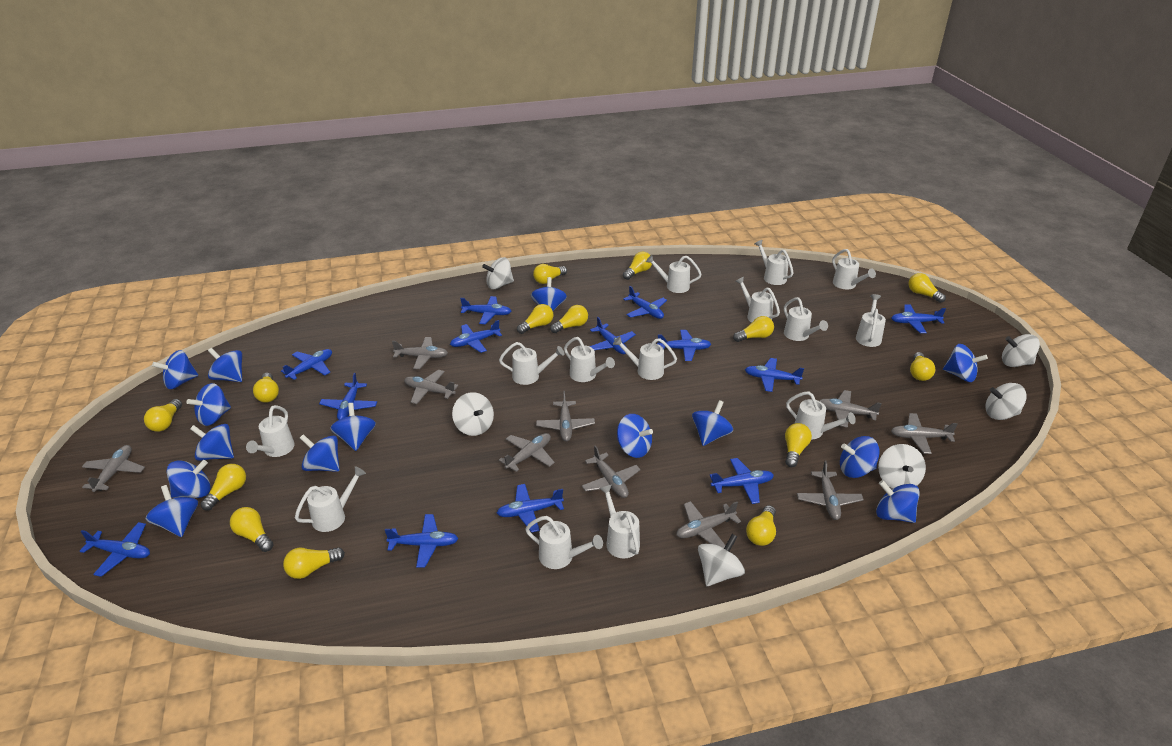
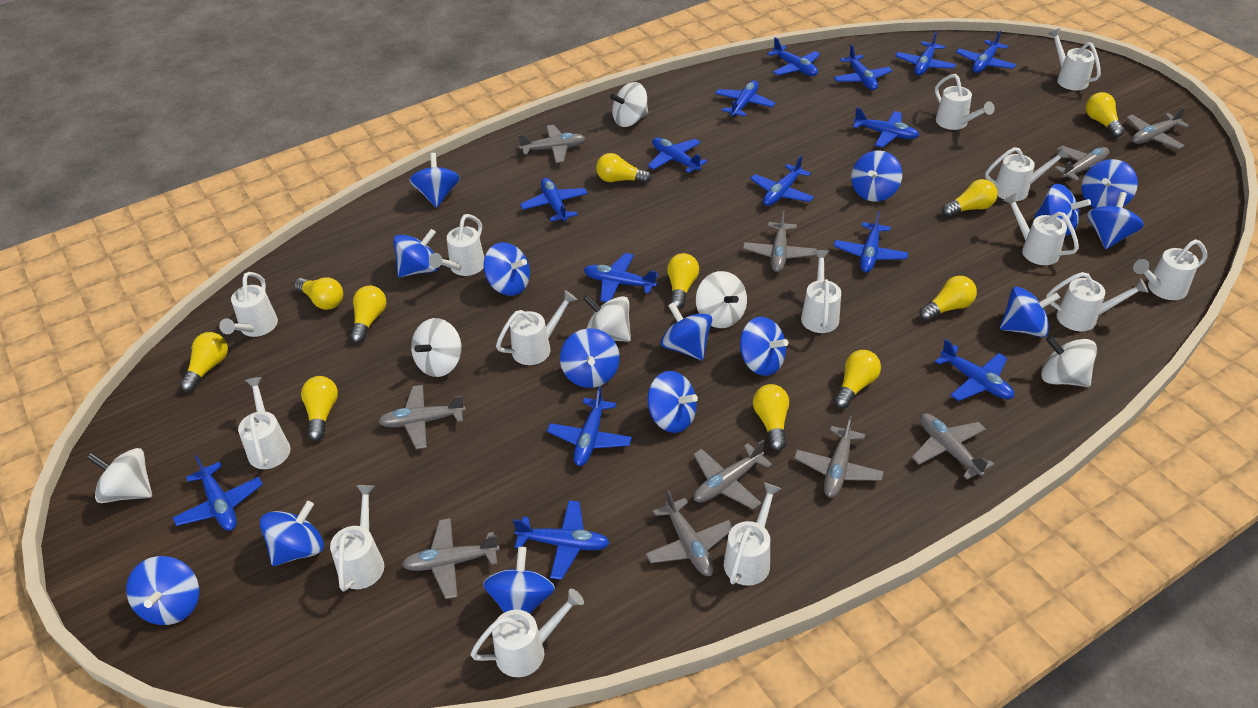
blue plane: [79,522,150,577] [281,349,332,380] [319,373,377,420] [385,514,458,568] [450,320,502,353] [460,296,511,324] [497,484,564,533] [589,317,636,354] [623,286,667,319] [657,330,711,361] [710,458,774,504] [745,358,804,392] [891,304,946,333] = 13 -> [173,455,263,531] [513,500,610,580] [520,178,588,222] [547,386,632,466] [584,253,658,302] [648,137,708,173] [715,80,775,118] [750,155,814,206] [767,37,820,76] [834,45,893,90] [834,211,908,272] [853,107,919,148] [895,32,956,75] [935,339,1014,401] [956,31,1016,73] = 15
blue spinning top: [146,485,198,537] [152,350,198,389] [167,460,211,498] [187,383,231,426] [190,424,234,461] [208,348,242,382] [300,434,340,472] [330,403,376,451] [531,277,567,311] [617,414,653,458] [692,400,733,446] [840,436,880,478] [876,480,920,523] [943,344,988,382] = 14 -> [126,556,199,625] [260,501,324,566] [393,229,439,277] [409,153,460,208] [483,547,555,613] [484,242,530,296] [560,328,620,388] [648,371,698,433] [660,302,712,360] [740,317,788,376] [851,150,902,202] [1000,287,1060,337] [1034,184,1091,235] [1082,159,1138,208] [1087,192,1144,249] = 15
yellow light bulb: [144,399,182,432] [201,464,246,510] [230,507,273,552] [253,373,279,403] [283,547,345,579] [517,304,553,334] [533,264,567,284] [550,305,588,333] [623,252,652,280] [733,316,774,342] [746,505,776,546] [785,423,812,467] [909,273,946,303] [910,352,935,381] = 14 -> [180,332,228,392] [294,277,343,310] [301,376,338,441] [350,286,386,343] [596,153,652,183] [667,253,699,309] [753,384,789,451] [834,350,881,408] [919,276,977,321] [942,179,998,217] [1086,92,1125,137] = 11

